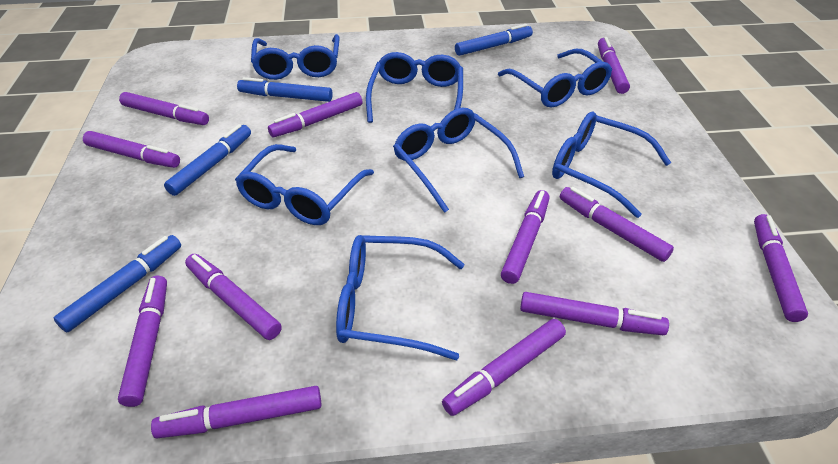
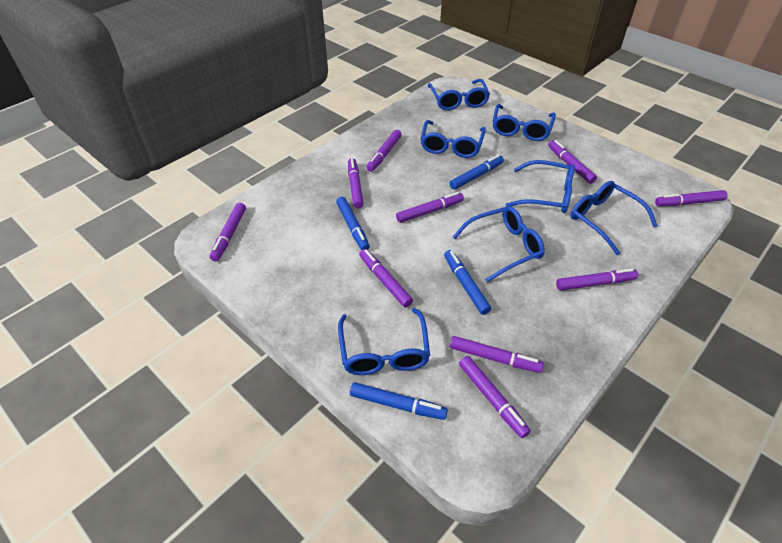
purple marker: [83,131,180,168] [118,276,167,407] [119,92,209,125] [151,386,322,438] [185,254,282,340] [268,92,363,137] [442,319,566,416] [501,190,550,284] [520,292,669,335] [560,187,674,262] [598,37,630,94] [754,214,808,322] = 12 -> [210,203,246,261] [348,158,364,208] [359,249,413,307] [366,130,402,172] [396,192,464,223] [450,336,544,373] [459,356,531,438] [548,140,597,184] [556,268,638,291] [655,190,728,206] = 10

